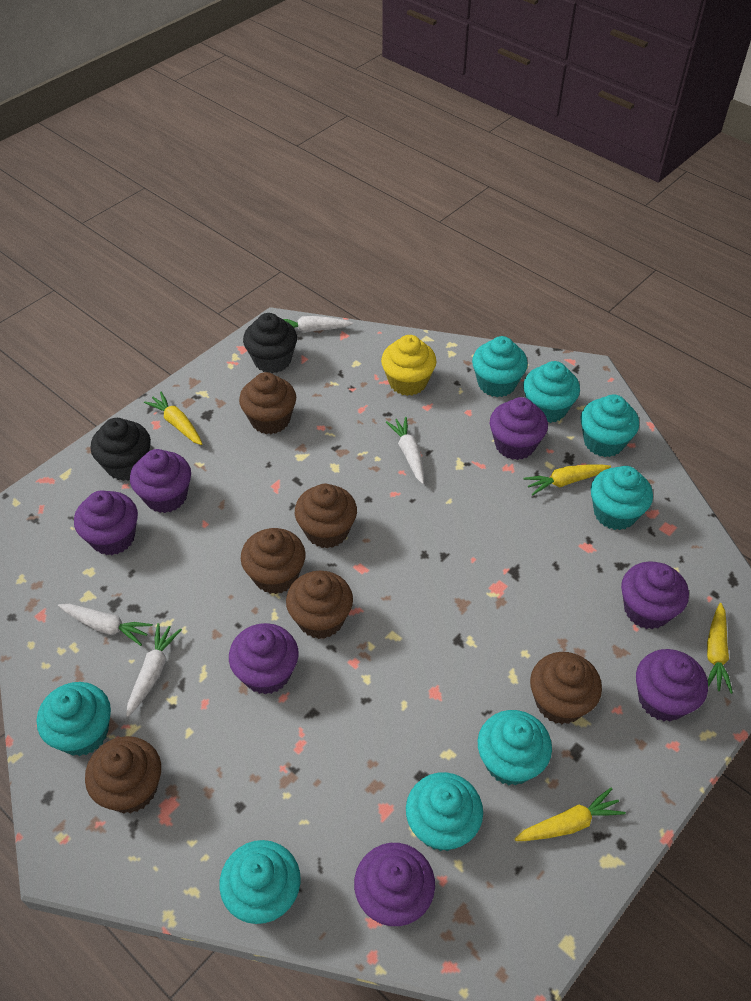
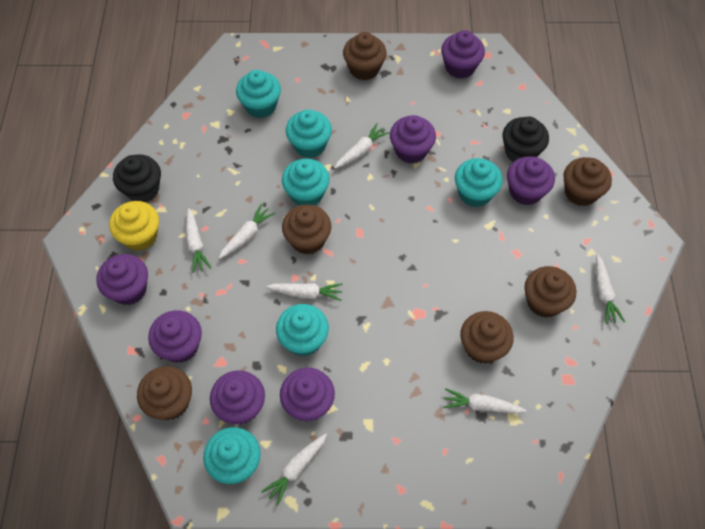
turquoise cupcake: [37,682,111,756] [219,840,301,924] [406,772,483,851] [472,336,528,397] [478,710,552,786] [523,361,580,423] [580,395,639,457] [591,466,653,530] = 8 -> [203,427,261,484] [236,70,281,118] [276,304,329,356] [282,159,330,205] [286,110,332,158] [455,158,503,207] = 6
white carrot: [58,604,153,646] [126,623,182,717] [283,316,353,332] [386,417,424,484] = 4 -> [186,208,211,273] [218,204,275,259] [261,434,327,506] [266,283,343,301] [334,123,390,169] [443,388,527,414] [596,254,625,324] = 7
yellow carrot: [144,392,202,445] [515,787,626,841] [524,464,611,496] [707,603,733,694] = 4 -> none = 0

